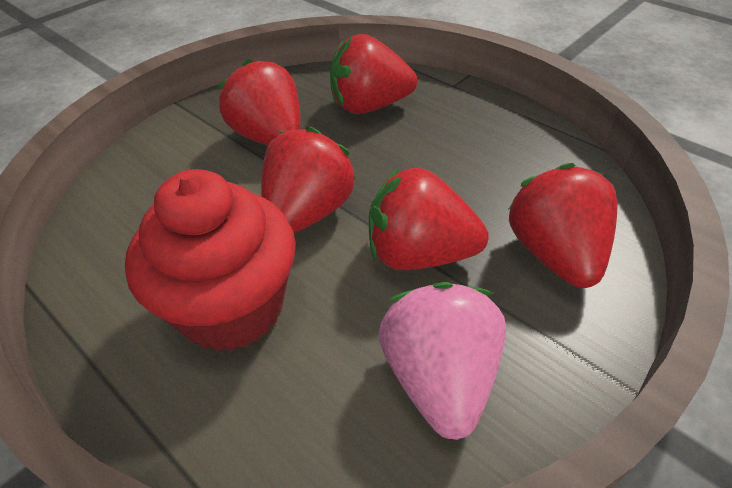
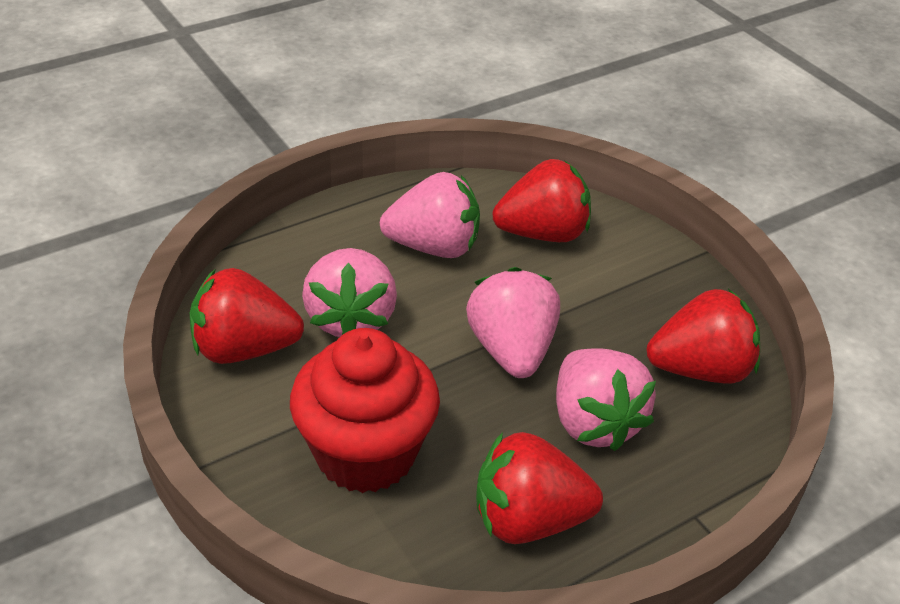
pink strawberry: [379,282,506,440] = 1 -> [302,248,397,337] [380,172,480,258] [466,267,560,378] [556,348,656,451] = 4
red strawberry: [218,58,301,146] [261,126,356,233] [330,34,417,114] [369,168,489,270] [508,163,617,288] = 5 -> [190,268,304,364] [476,432,603,544] [492,159,591,242] [647,289,760,383] = 4

